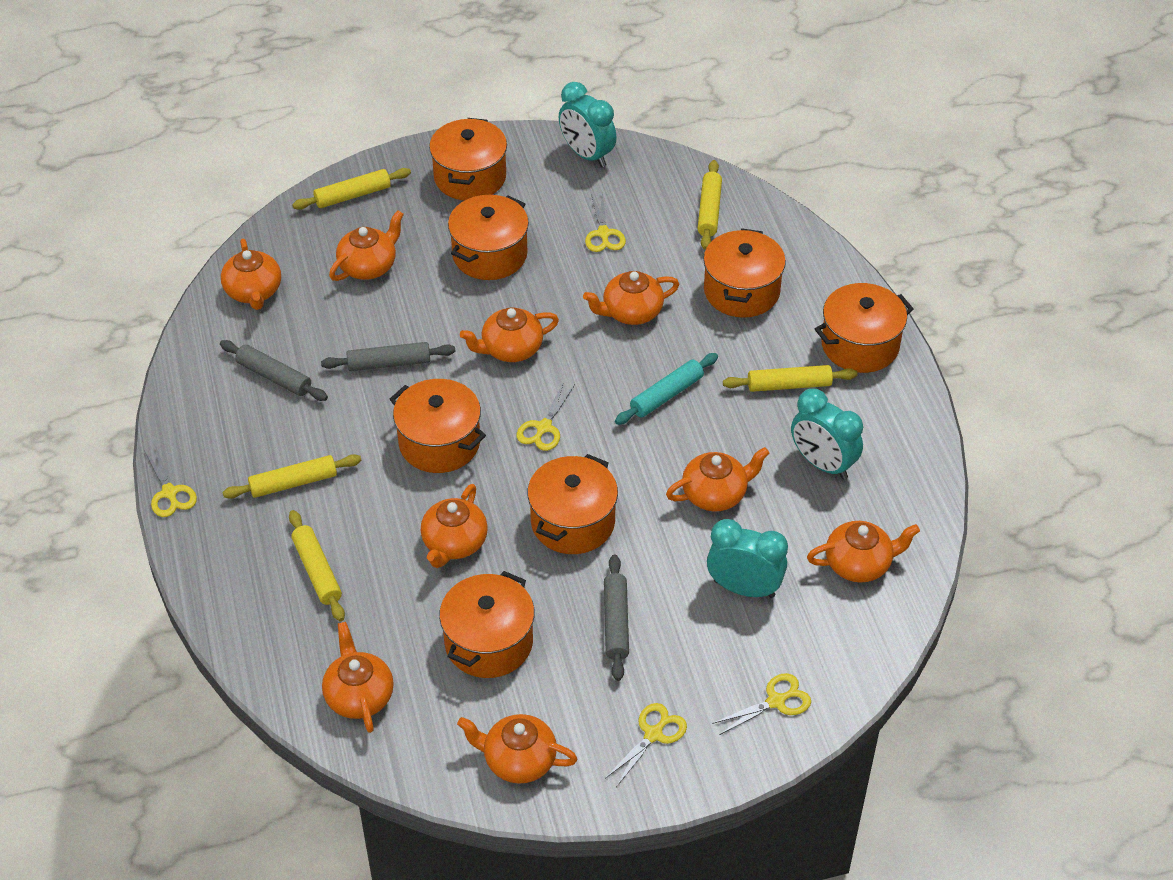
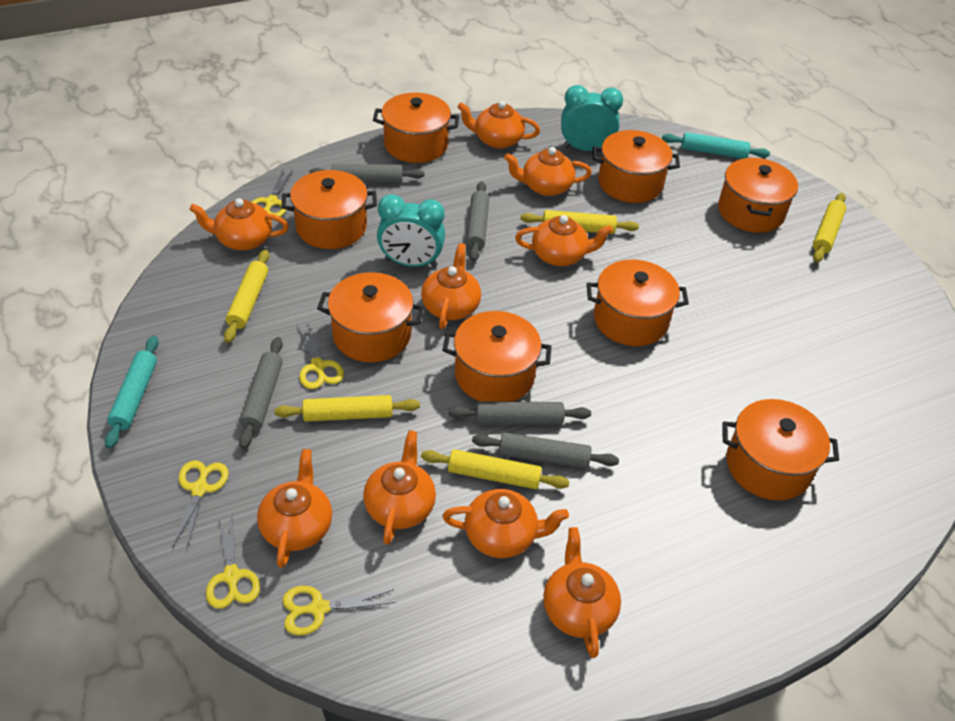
grey rolling pin: [220,340,328,401] [321,342,456,371] [604,554,629,681] = 3 -> [239,337,283,449] [310,164,424,183] [448,401,591,424] [466,181,489,261] [472,432,619,468] = 5
orange pot: [390,379,486,473] [429,118,507,201] [439,571,535,678] [448,195,529,280] [527,454,618,554] [703,228,786,318] [815,283,914,373] = 7 -> [281,170,377,249] [317,272,424,362] [373,93,459,163] [442,311,552,402] [586,260,689,346] [592,130,680,203] [718,158,798,233] [722,399,839,501] = 8
turquoise clock: [559,82,616,167] [707,519,788,598] [791,389,863,479] = 3 -> [377,194,445,267] [561,85,623,151] = 2
turquoise rolling pin: [615,353,718,425] = 1 -> [105,336,159,449] [662,132,770,159] = 2

